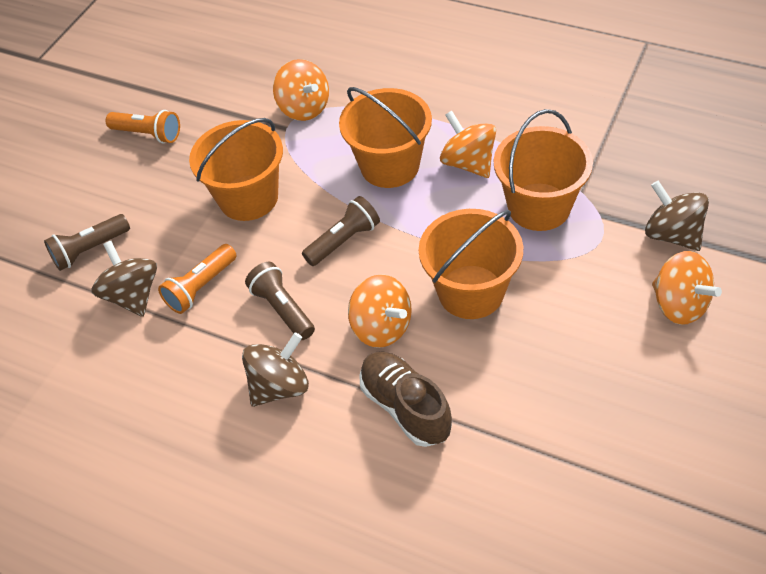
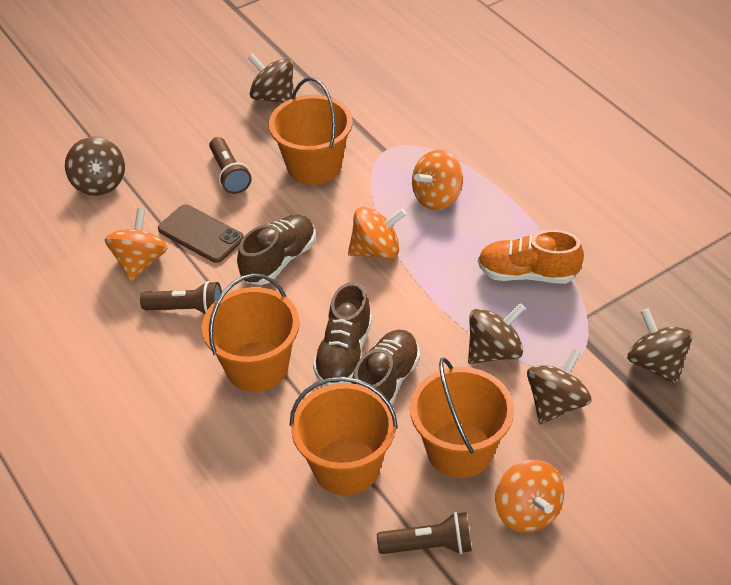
brown phone: none = 0 -> [158,204,244,263] = 1
brown shoe: [359,352,452,447] = 1 -> [237,214,316,285] [313,282,372,386] [352,330,420,405] = 3
brown spinning top: [91,241,157,317] [242,333,309,407] [645,180,709,251] = 3 -> [65,136,125,196] [247,53,294,103] [468,303,525,364] [527,348,591,424] [627,308,693,385] = 5
orange flashlight: [106,110,180,143] [158,244,237,314] = 2 -> none = 0
orange shoe: none = 0 -> [478,230,584,284] = 1

